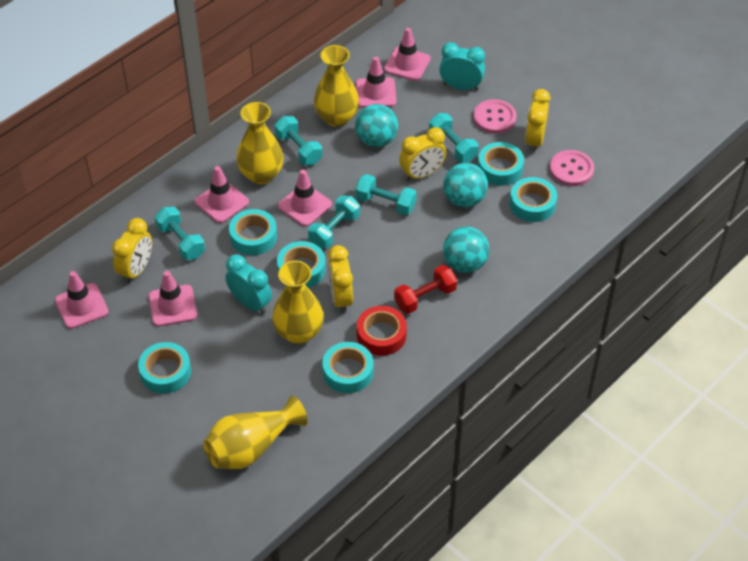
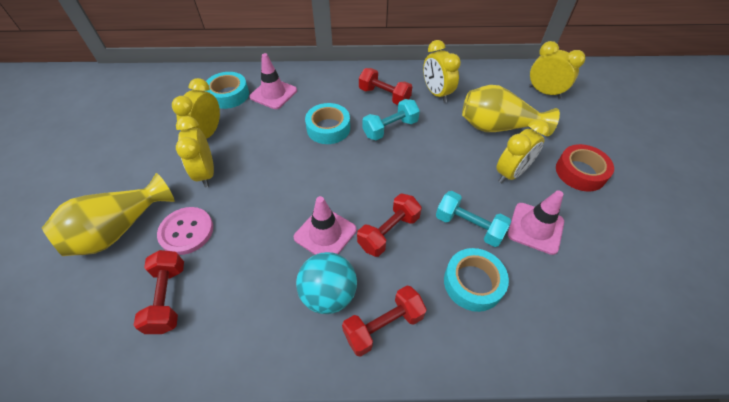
pink button: [473,99,516,134] [550,150,594,186] = 2 -> [157,207,213,255] = 1
pink traffic cone: [55,271,109,329] [149,271,197,327] [195,166,249,223] [278,170,332,226] [356,57,396,108] [384,28,431,81] = 6 -> [249,53,297,109] [294,196,357,255] [508,190,564,255] = 3
red dumbbell: [394,265,457,314] = 1 -> [134,250,184,334] [342,286,427,357] [357,193,422,257] [359,68,412,105] = 4
turquoise ball: [355,104,398,147] [443,163,488,207] [443,227,489,273] = 3 -> [296,252,357,314] = 1
turquoise clock: [225,254,272,314] [439,42,485,91] = 2 -> none = 0
turquoise dumbbell: [155,207,205,260] [274,116,322,165] [308,195,360,248] [356,174,417,215] [429,113,479,163] = 5 -> [363,99,420,140] [436,191,511,247] = 2
turquoise tape: [138,342,191,394] [229,209,277,255] [277,241,326,288] [322,342,374,393] [478,142,524,186] [510,177,557,222] = 6 -> [206,72,249,109] [305,103,350,144] [444,248,509,312] = 3
yellow clock: [112,218,152,284] [328,245,353,313] [399,127,446,181] [525,89,551,153] = 4 -> [172,78,220,139] [176,116,214,187] [423,40,461,103] [496,119,550,183] [529,41,585,99] = 5
yellow vase: [203,396,308,469] [236,102,284,184] [272,261,324,344] [314,45,359,127] = 4 -> [42,173,174,256] [462,85,560,137] = 2

